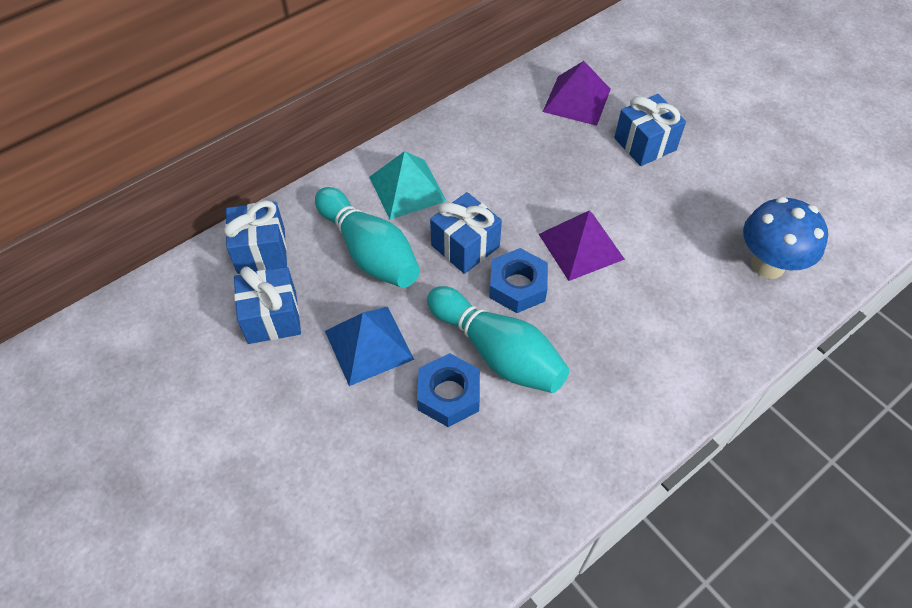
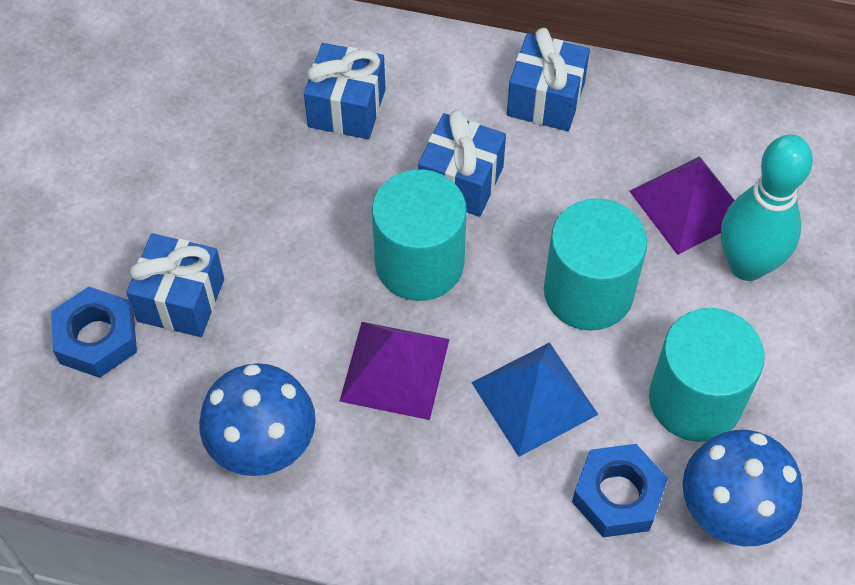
blue mushroom: [743,197,828,279] = 1 -> [199,363,316,476] [683,430,803,546] = 2
turquoise bowling pin: [315,187,420,288] [427,286,569,393] = 2 -> [721,135,813,281] = 1
turquoise cylinder: none = 0 -> [372,169,467,301] [544,198,647,331] [649,308,765,442] = 3
turquoise pyramid: [369,151,447,220] = 1 -> none = 0

